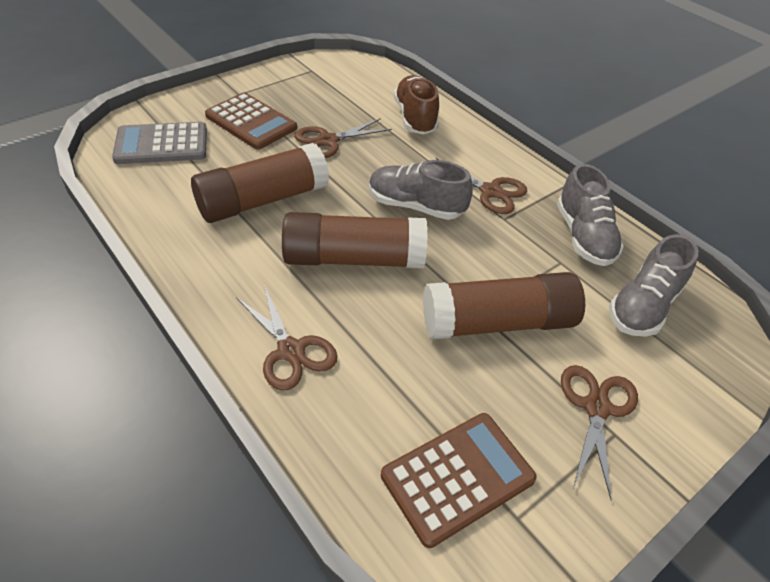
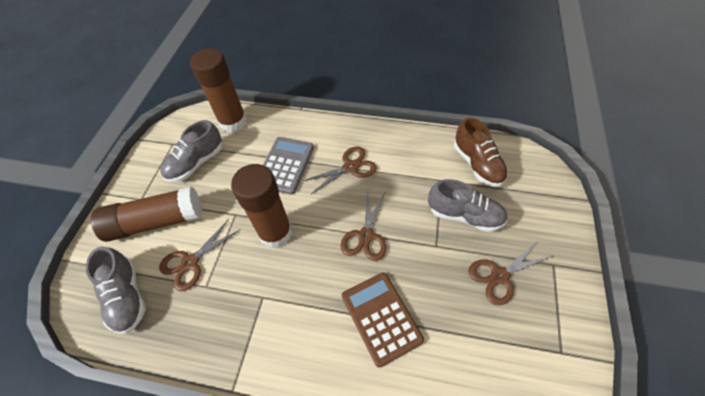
brown calculator: [205,92,297,150] [381,413,537,548] = 2 -> [342,272,424,367] = 1

